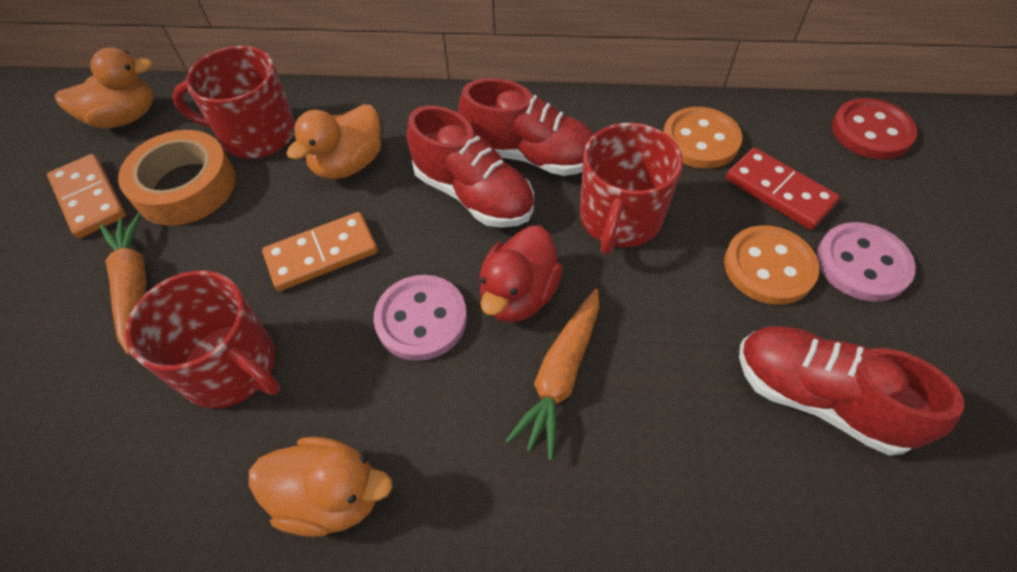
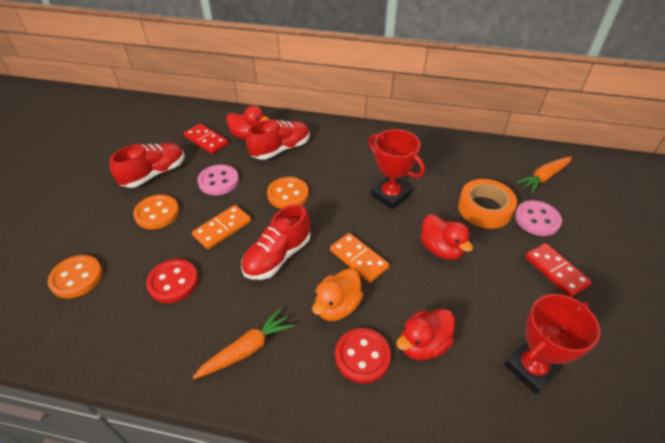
orange button: [663,107,742,169] [724,225,820,305] = 2 -> [48,255,102,298] [133,194,179,229] [267,177,309,209] = 3
orange duck: [55,47,154,128] [249,437,393,537] [286,104,381,179] = 3 -> [312,268,363,321] = 1
red button: [832,98,917,160] = 1 -> [146,259,198,303] [335,328,391,383] = 2
red domino: [726,148,840,230] = 1 -> [184,124,229,154] [525,243,592,297] = 2
red duck: [479,226,563,322] = 1 -> [226,106,270,140] [396,309,455,360] [421,214,473,260] = 3
red mug: [125,271,280,408] [172,46,295,158] [580,123,683,255] = 3 -> none = 0
red trophy: none = 0 -> [369,129,425,210] [504,294,600,394] = 2

